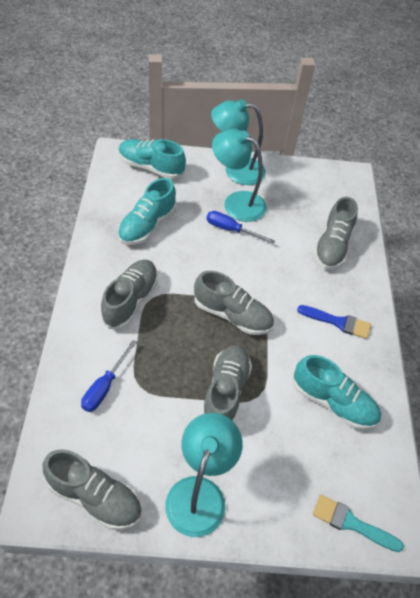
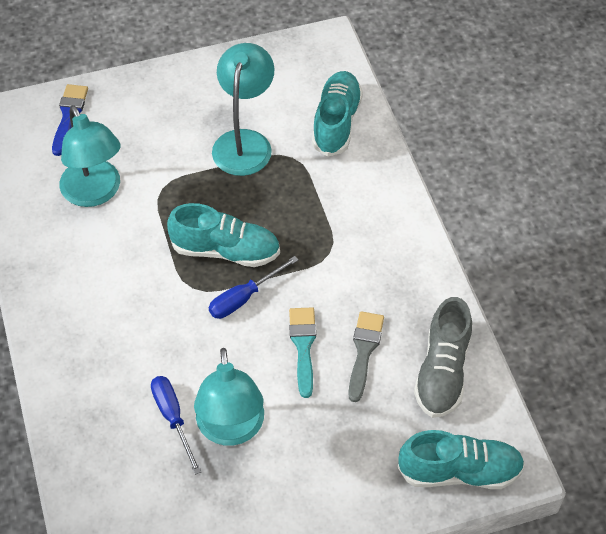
grey brush: none = 0 -> [348,311,384,402] = 1
grey shoe: [43,449,142,530] [100,259,158,329] [194,271,274,335] [201,345,252,423] [314,197,358,270] = 5 -> [414,297,472,418] = 1

